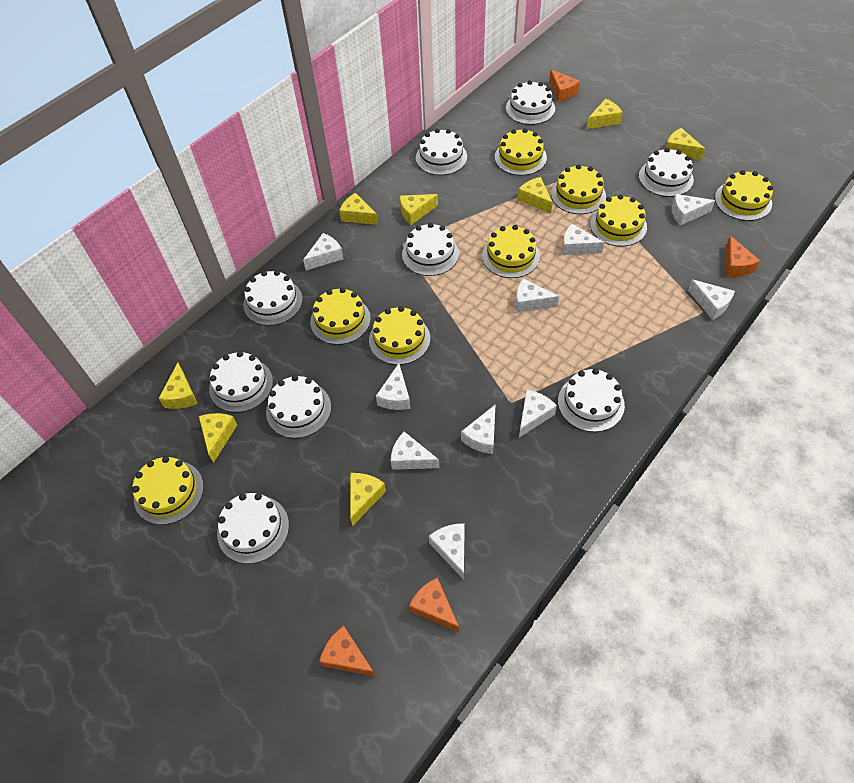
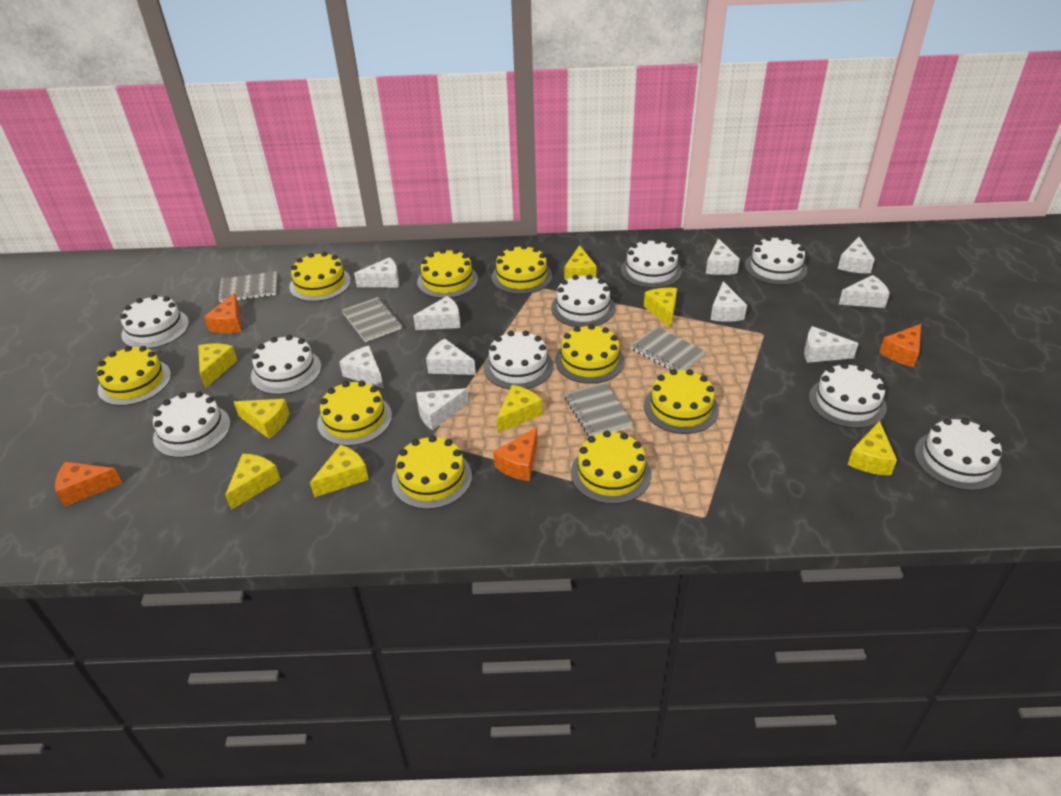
grey notebook: none = 0 -> [218,271,277,302] [342,297,402,342] [564,382,634,436] [631,327,706,371] = 4
yellow cake: [132,456,204,525] [310,288,371,345] [369,306,430,365] [482,225,540,278] [495,128,547,176] [551,164,606,214] [590,195,647,247] [715,170,773,221] = 8 -> [97,346,171,406] [289,252,351,302] [317,381,392,446] [392,435,472,509] [417,249,478,298] [492,245,552,294] [555,324,625,384] [571,430,651,504] [644,369,719,434] = 9

